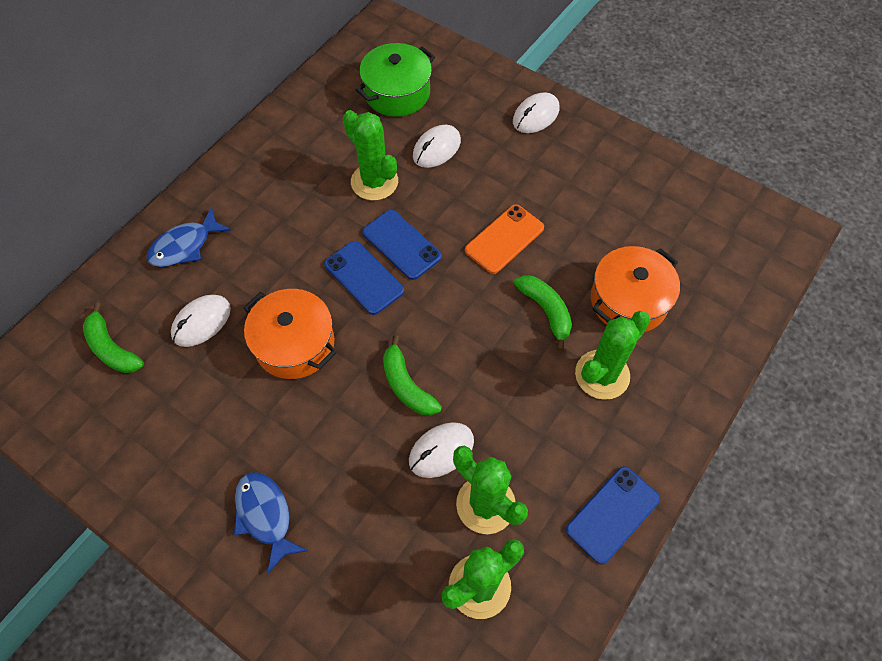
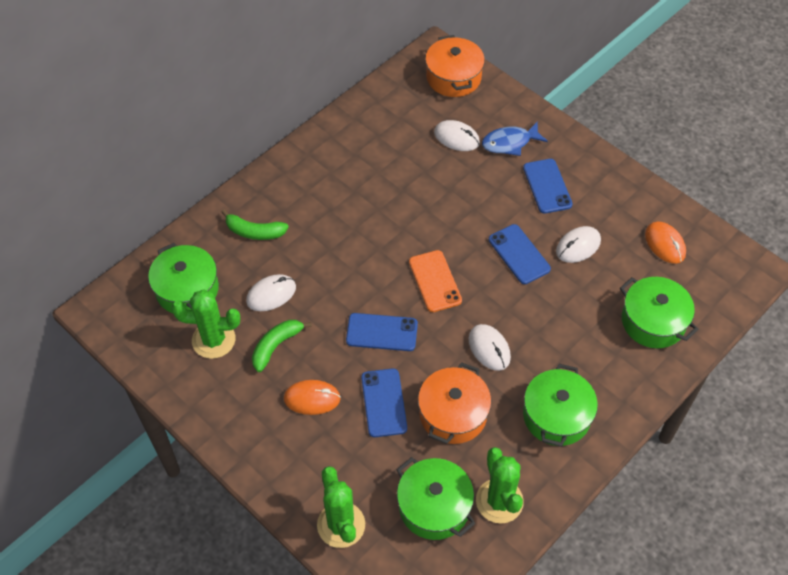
blue fish: [146,207,231,267] [234,472,308,573] = 2 -> [482,122,548,156] = 1
blue phone: [324,241,404,315] [362,210,442,280] [566,466,660,564] = 3 -> [346,313,418,351] [361,368,407,437] [489,224,551,284] [523,159,572,214] = 4
green banana: [83,303,144,373] [383,335,442,416] [514,275,572,351] = 3 -> [221,209,289,240] [252,320,312,372] = 2
green cactus: [343,110,398,201] [442,539,524,619] [453,446,528,534] [575,311,650,400] = 4 -> [171,290,240,359] [317,466,365,548] [476,447,524,524] = 3
green pot: [356,43,435,117] = 1 -> [148,243,219,313] [396,457,475,540] [523,364,598,447] [620,277,698,348] = 4
orange mouse: none = 0 -> [284,380,341,415] [645,222,686,264] = 2

